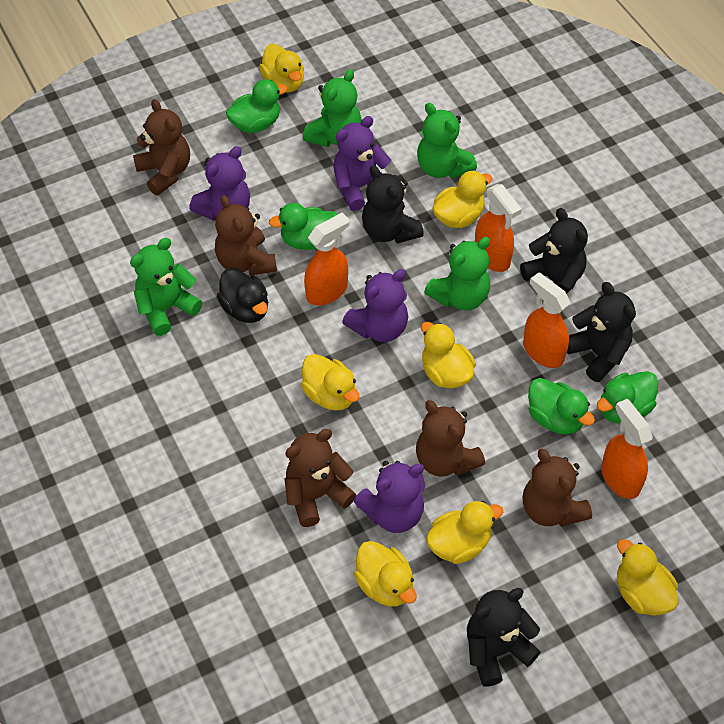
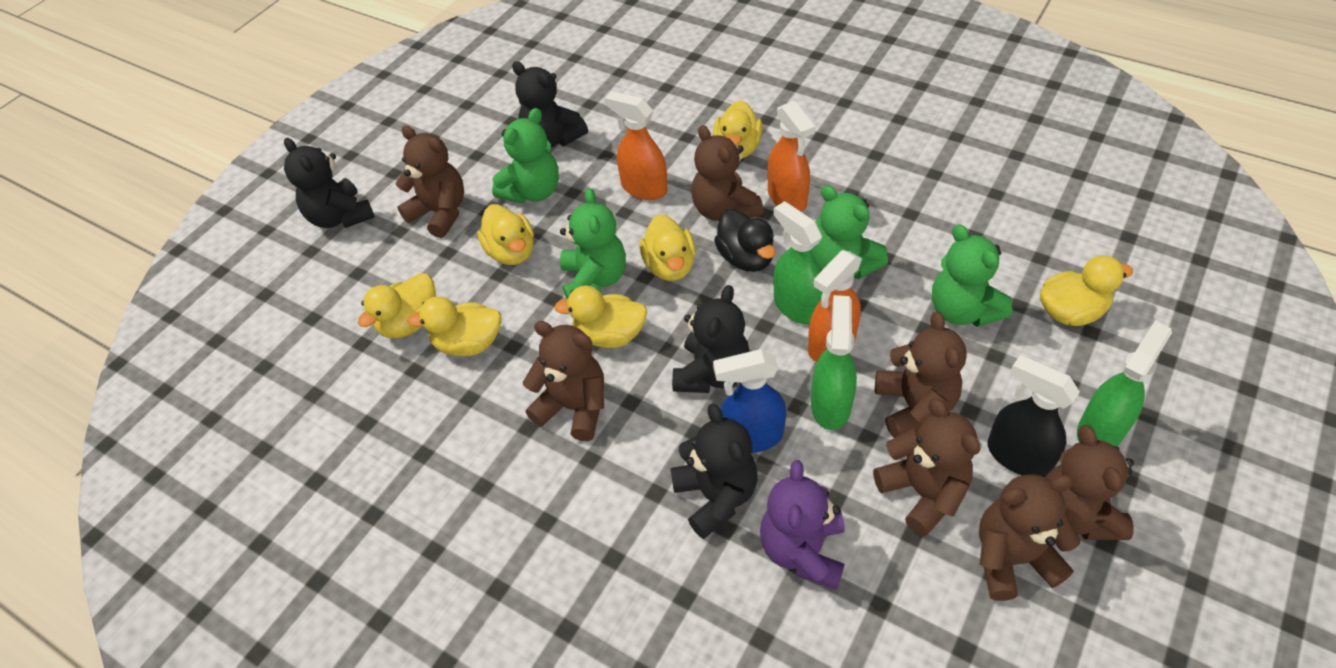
black spray bottle: none = 0 -> [988,355,1080,477] = 1
blue spray bottle: none = 0 -> [713,349,786,453] = 1
brown teddy bear: [133,99,190,195] [215,195,277,276] [284,429,357,527] [416,400,485,477] [522,448,592,527] = 5 -> [396,126,464,238] [523,321,604,441] [691,125,764,221] [873,398,980,536] [875,312,967,438] [979,474,1080,601] [1045,425,1134,540] = 7
green duck: [226,79,288,133] [269,203,338,250] [528,378,595,434] [597,371,658,423] = 4 -> none = 0
green spray bottle: none = 0 -> [774,201,823,325] [811,295,857,430] [1077,321,1172,446] = 3
orange spray bottle: [304,212,349,306] [475,184,522,272] [523,272,570,368] [601,399,653,499] = 4 -> [605,91,667,200] [767,101,815,211] [808,250,862,362] = 3
purple teddy bear: [189,146,250,221] [333,116,391,211] [342,269,408,342] [354,461,425,533] = 4 -> [760,460,845,590] = 1

